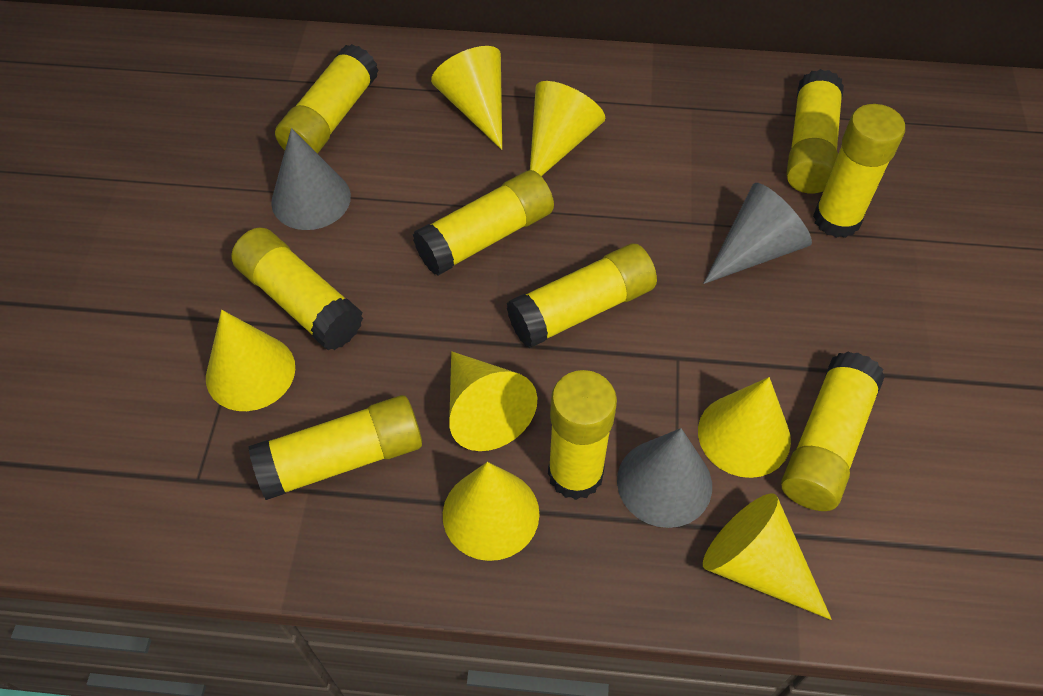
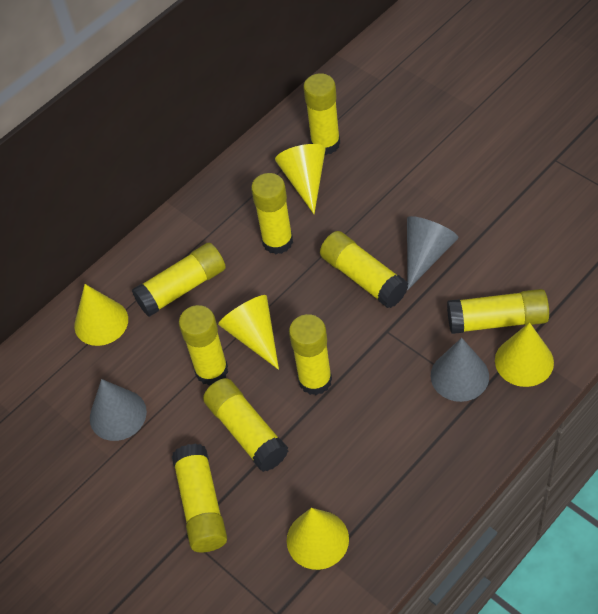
yellow cone: [206,310,295,411] [431,46,502,150] [443,462,540,561] [449,351,537,451] [530,81,605,176] [698,377,791,478] [703,494,832,620] = 7 -> [74,284,128,346] [218,295,279,370] [275,144,325,214] [287,508,349,570] [495,322,554,387] = 5

